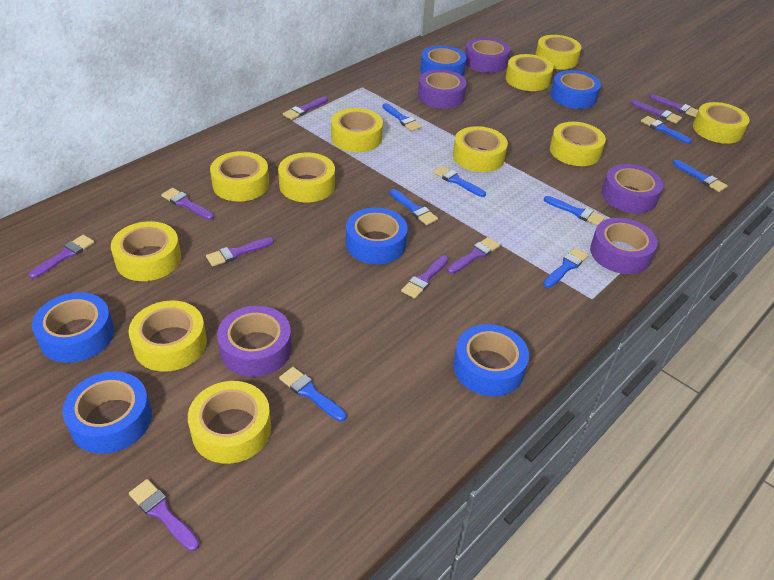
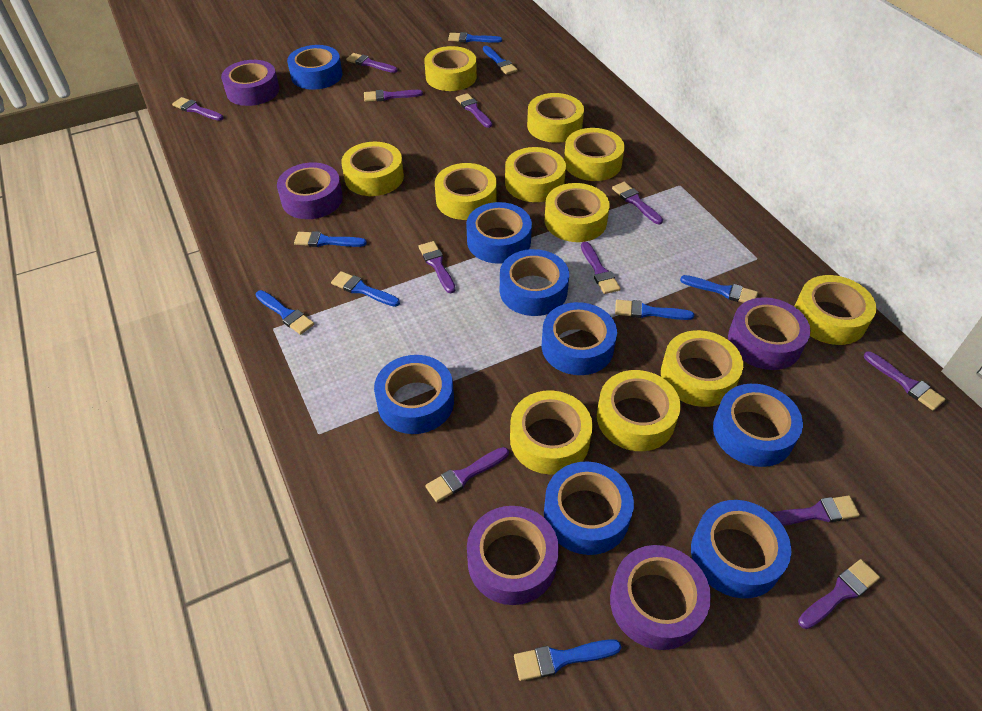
blue tape: [32,292,114,363] [62,372,152,454] [346,208,408,264] [420,46,466,76] [453,324,529,396] [551,70,601,109] = 6 -> [287,45,342,90] [374,355,454,434] [466,202,532,264] [500,249,569,316] [542,302,617,375] [544,461,634,555] [691,500,791,598] [713,384,803,467] = 8
purple brush: [29,235,94,279] [129,479,200,551] [161,188,214,220] [206,237,274,267] [283,96,328,120] [401,255,448,299] [447,237,500,274] [630,100,682,123] [649,94,698,117] = 9 -> [172,97,223,121] [346,53,397,73] [364,90,423,102] [418,241,456,293] [425,447,509,502] [456,93,492,128] [581,242,621,294] [612,182,663,224] [772,495,860,526] [798,559,880,629] [864,351,946,411] = 11

